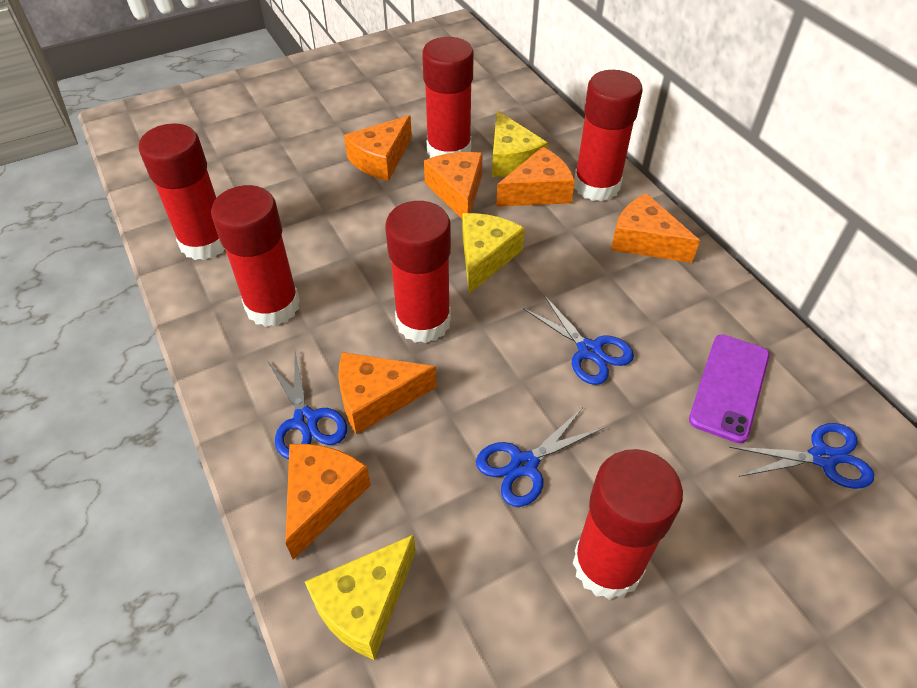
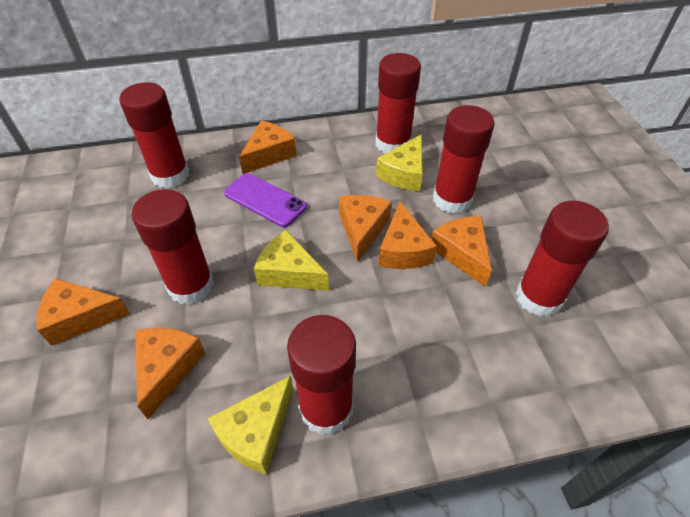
blue scissors: [268,352,347,459] [476,408,604,507] [524,295,634,385] [729,423,874,489] = 4 -> none = 0

